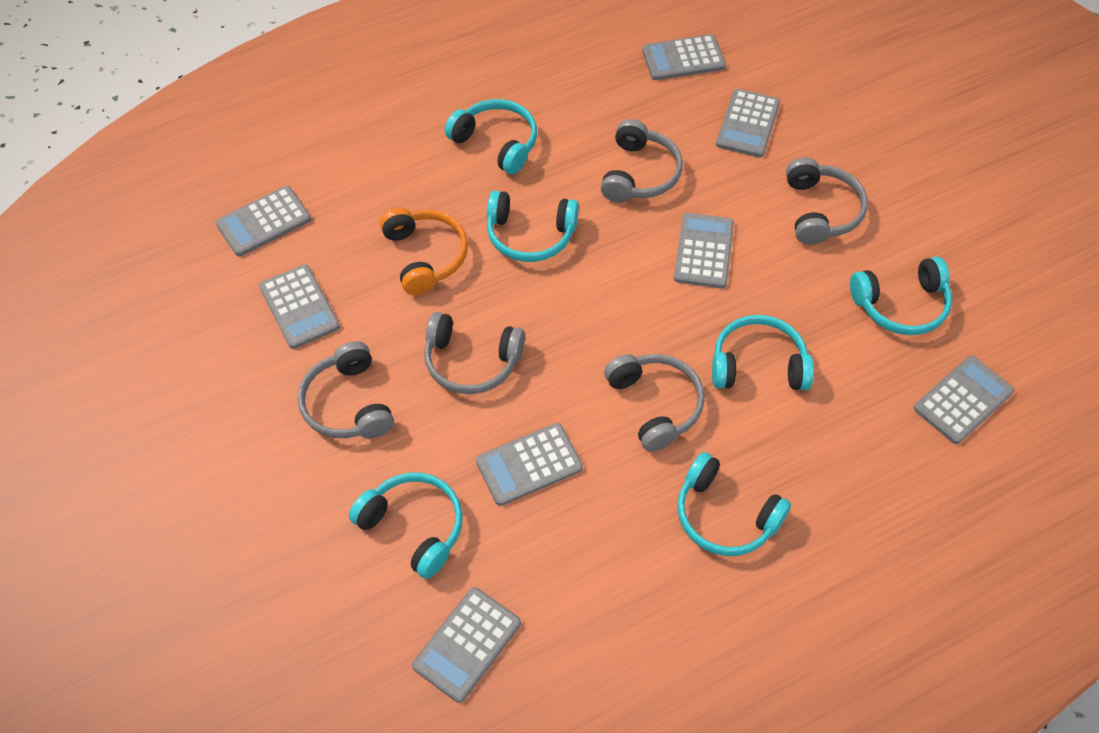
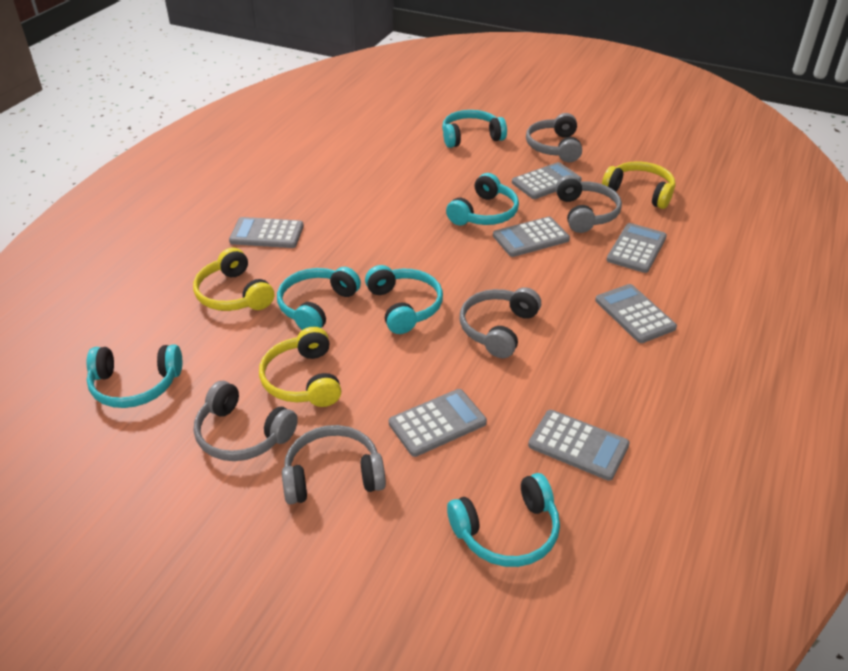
grey calculator: [215,186,311,256] [259,264,340,349] [412,587,521,703] [476,423,583,506] [642,34,726,80] [674,213,734,288] [716,89,780,158] [914,356,1014,444] = 8 -> [229,217,304,248] [389,389,487,457] [493,217,570,257] [512,162,582,199] [528,410,630,481] [595,284,677,343] [607,223,667,273] = 7
orange headphones: [380,208,468,295] = 1 -> none = 0
yellow headphones: none = 0 -> [193,248,274,311] [259,327,341,407] [602,161,675,209] = 3

